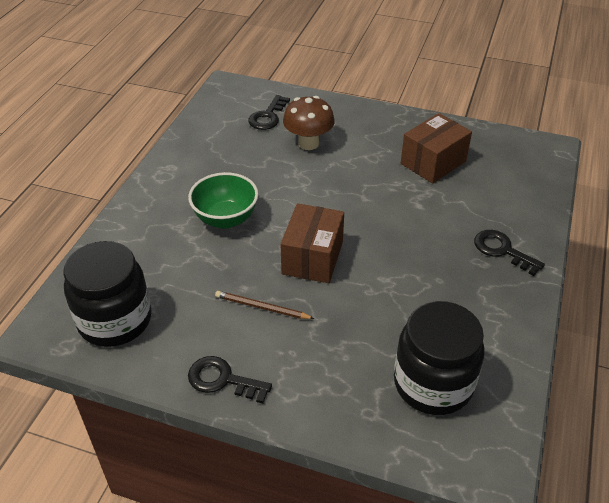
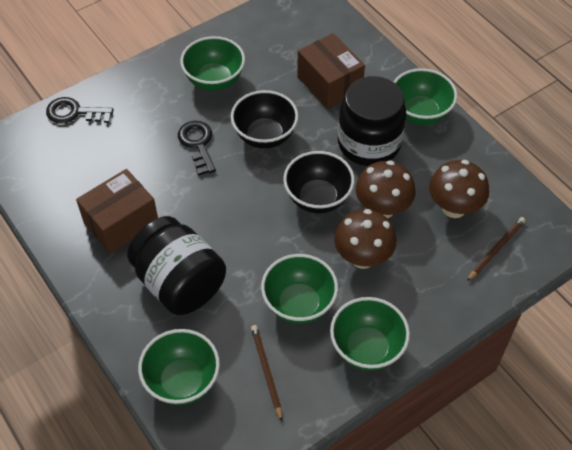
black bowl: none = 0 -> [231,90,298,149] [283,151,355,213] = 2
black key: [188,356,272,404] [248,95,290,130] [474,230,545,276] = 3 -> [46,97,113,124] [178,121,216,176] = 2
brown mushroom: [283,96,335,150] = 1 -> [334,209,396,269] [356,160,415,218] [429,160,489,218] = 3
brown pencil: [215,291,314,319] = 1 -> [251,325,282,421] [467,217,525,281] = 2
green bowl: [188,172,258,229] = 1 -> [138,329,220,405] [180,36,245,91] [261,254,338,324] [330,297,410,371] [394,68,457,125] = 5

